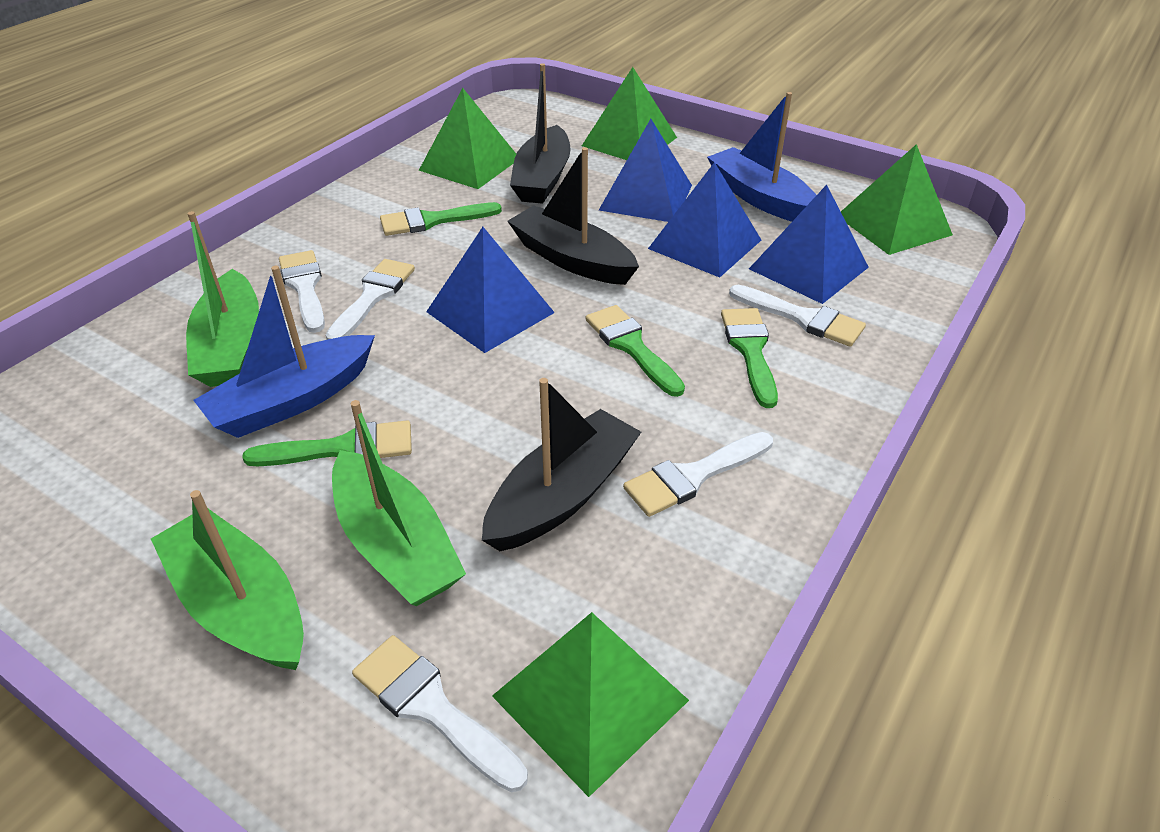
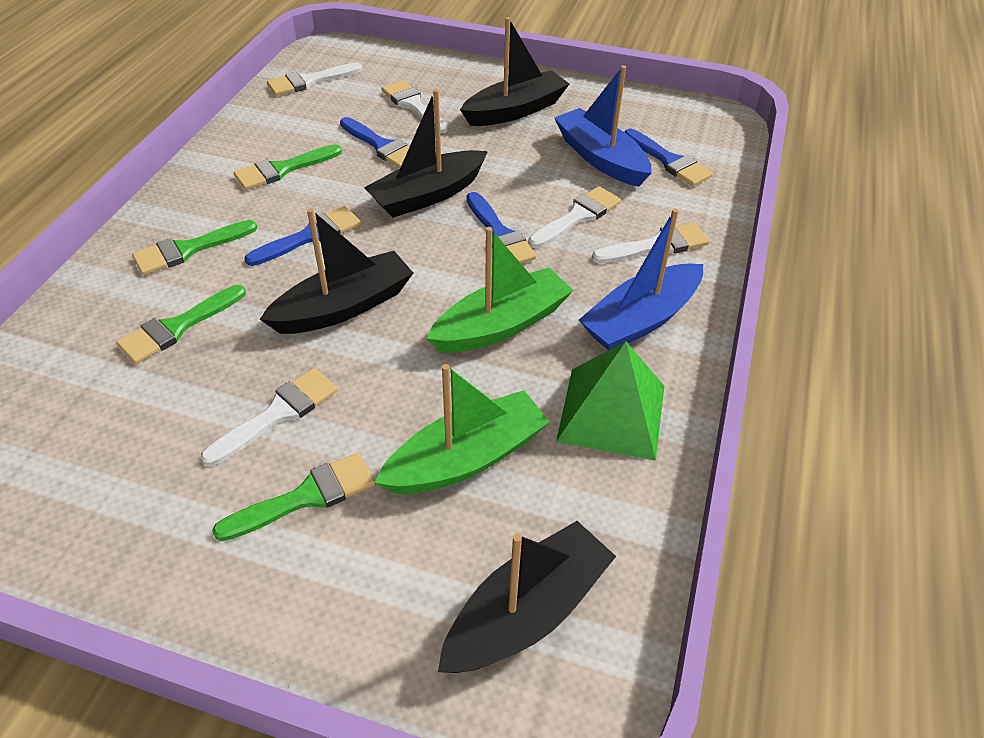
black boat: [482,378,641,551] [507,147,639,285] [510,63,571,204] = 3 -> [260,208,413,334] [364,89,488,218] [438,521,616,673] [460,17,569,126] = 4
blue brush: none = 0 -> [244,206,361,266] [340,117,409,169] [467,192,537,263] [625,129,713,186] = 4
blue pyramid: [426,227,555,353] [599,119,692,222] [648,162,761,278] [749,185,869,304] = 4 -> none = 0
green boat: [151,490,304,670] [186,211,259,387] [332,400,466,606] = 3 -> [374,364,550,494] [426,227,573,353] = 2
green pyramid: [419,88,516,189] [492,612,689,797] [582,67,677,160] [841,144,953,255] = 4 -> [556,341,664,461] = 1

